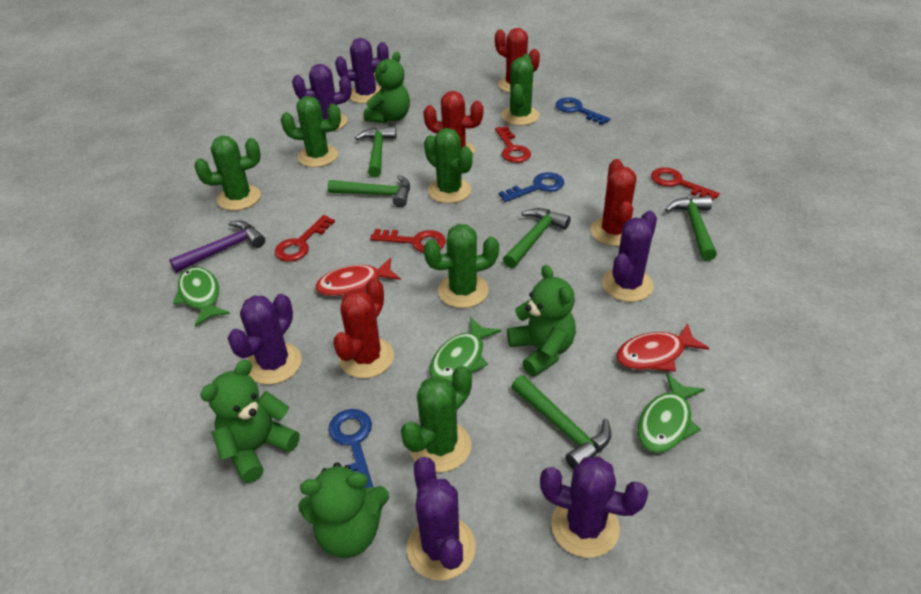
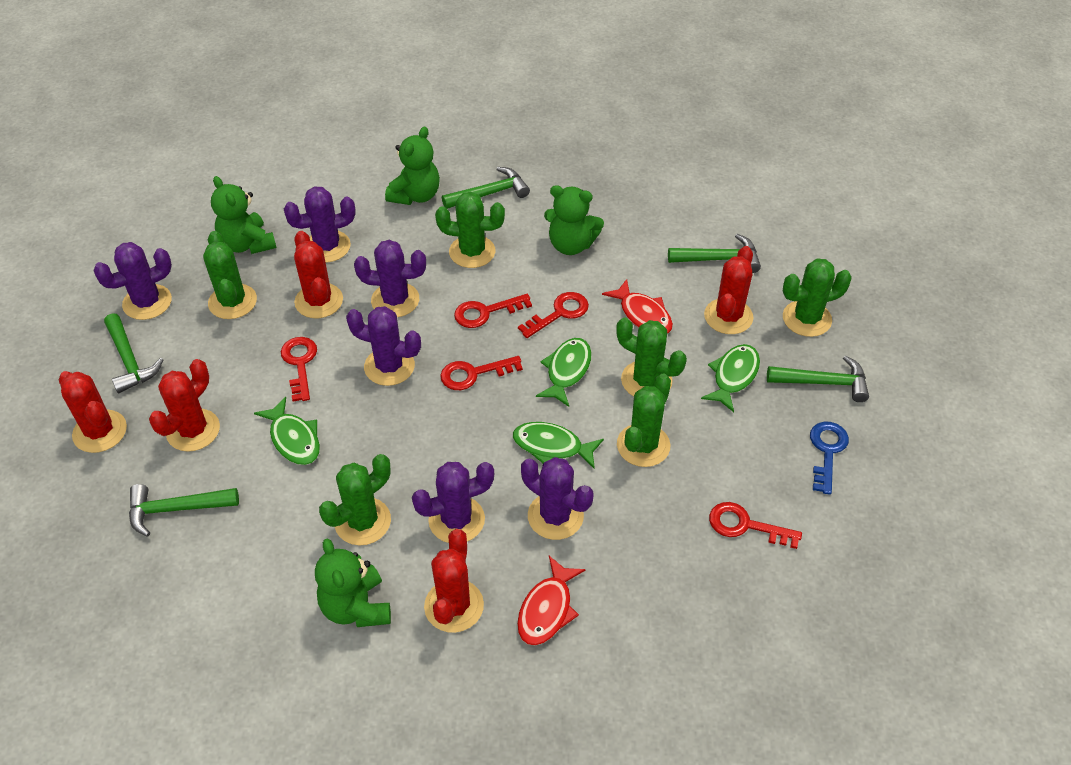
blue key: [328,409,374,488] [499,172,564,202] [555,97,610,125] = 3 -> [810,422,849,495] = 1
green fish: [173,267,230,327] [429,317,501,383] [637,374,705,453] = 3 -> [254,397,320,465] [513,422,604,469] [536,338,592,407] [701,344,760,412] = 4
purple hammer: [169,221,265,273] = 1 -> none = 0
red cactus: [333,278,394,378] [423,91,483,154] [495,28,540,93] [591,159,637,246] = 4 -> [58,371,127,453] [149,359,220,452] [294,231,343,318] [424,529,484,633] [704,246,753,334] = 5
red key: [275,215,335,262] [370,229,446,253] [495,126,531,163] [651,167,720,201] = 4 -> [281,337,317,402] [440,356,523,390] [454,294,532,328] [518,292,589,338] [709,502,802,549] = 5

